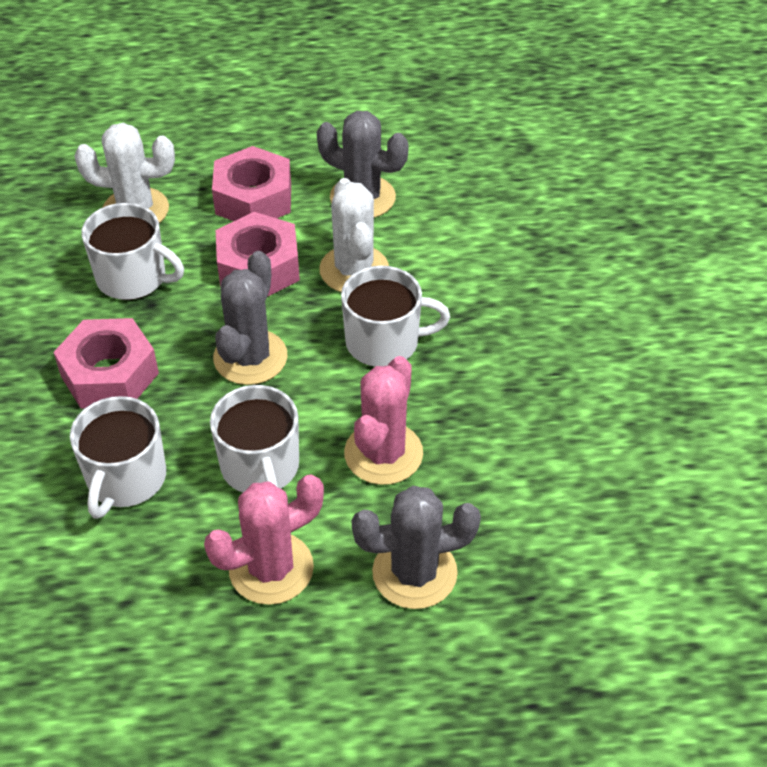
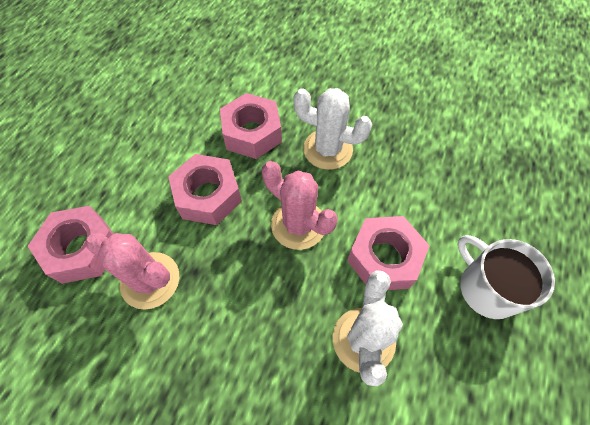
grey cactus: [213,251,287,385] [317,111,409,218] [351,486,481,609] = 3 -> none = 0
pink nut: [54,318,159,409] [212,146,291,221] [216,212,300,297] = 3 -> [28,206,114,284] [168,154,242,225] [220,93,282,159] [347,216,430,290] = 4
white mug: [70,396,166,519] [82,203,184,300] [210,385,299,493] [341,266,450,367] = 4 -> [458,235,555,319] = 1

